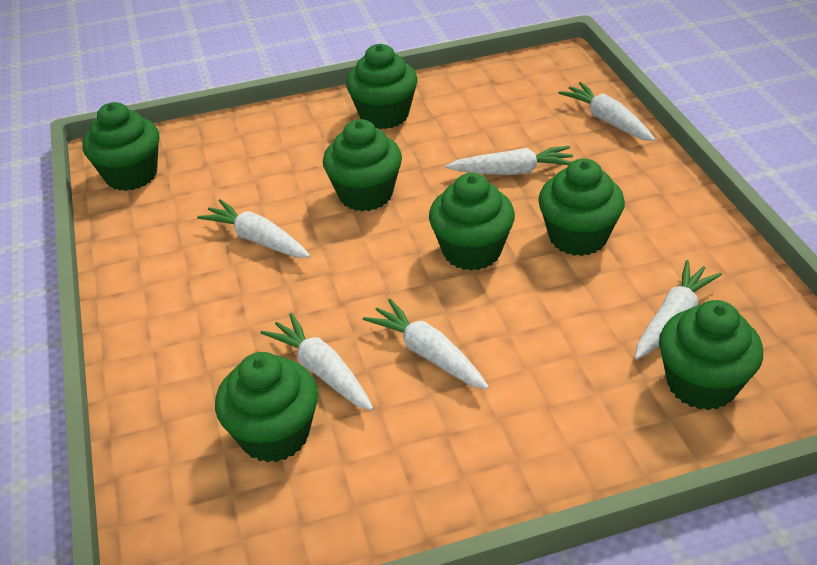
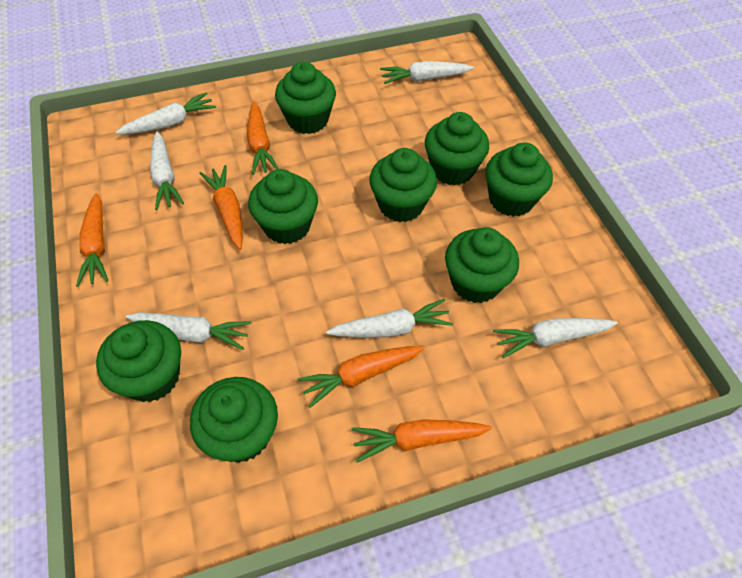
green cupcake: [83,102,159,191] [215,352,318,463] [323,119,402,211] [346,44,418,129] [429,173,515,271] [538,159,625,256] [659,300,763,410] = 7 -> [96,320,181,402] [190,377,278,463] [248,169,318,244] [275,62,336,134] [369,148,437,222] [425,112,489,186] [445,227,519,303] [486,143,553,217] = 8
orange carrot: none = 0 -> [76,193,108,287] [200,165,243,250] [247,101,279,175] [297,346,425,408] [351,419,492,463] = 5

